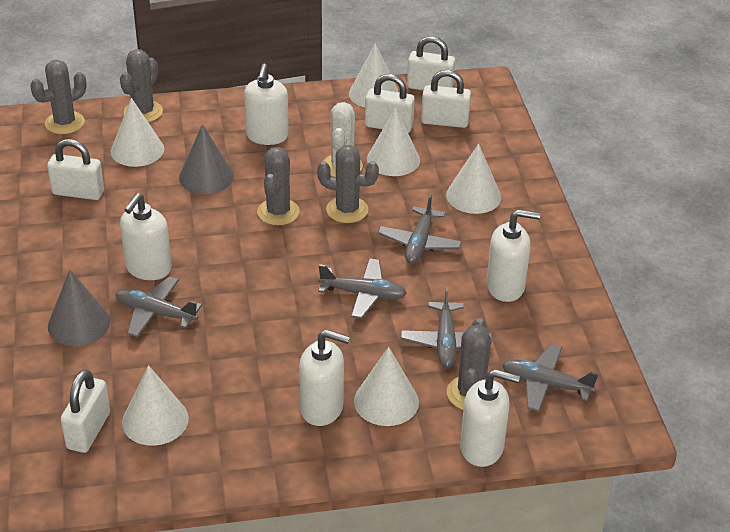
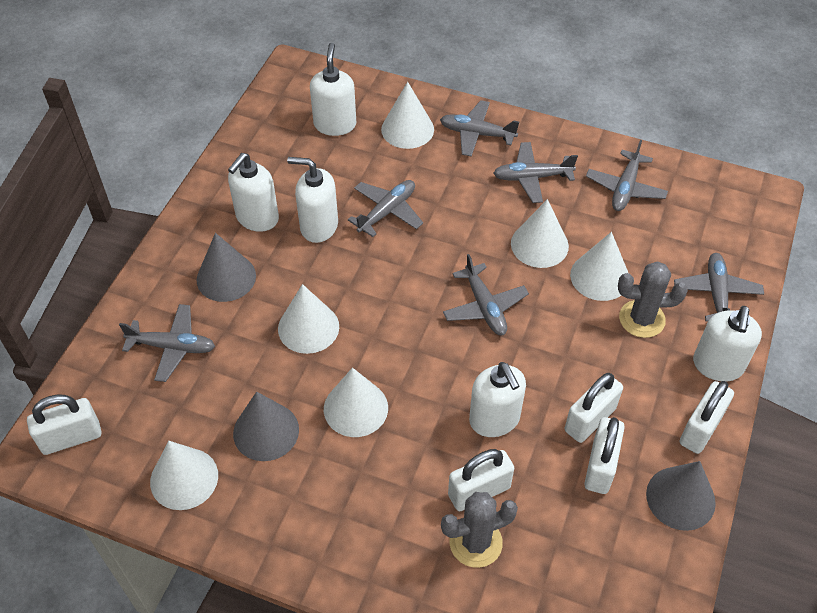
grey cactus: [30,60,87,134] [120,49,163,122] [257,147,300,225] [317,145,379,223] [447,318,491,410] = 5 -> [441,492,518,568] [618,261,688,338] = 2
grey cone: [48,270,110,346] [179,124,234,194] = 2 -> [197,233,256,302] [233,392,299,461] [646,461,716,531] = 3
grey plane: [116,277,202,337] [318,258,407,319] [377,194,462,264] [401,287,492,368] [502,344,598,412] = 5 -> [119,304,215,382] [348,180,423,237] [440,100,519,157] [443,254,529,335] [493,142,578,203] [586,140,668,211] [674,253,764,322] = 7
white cactus: [324,102,363,177] = 1 -> none = 0

